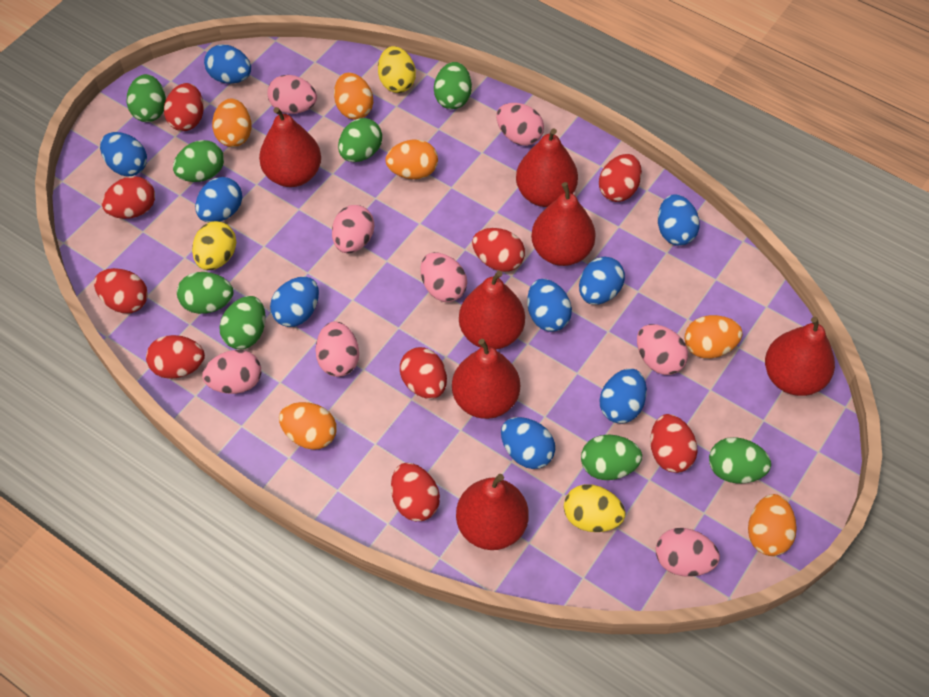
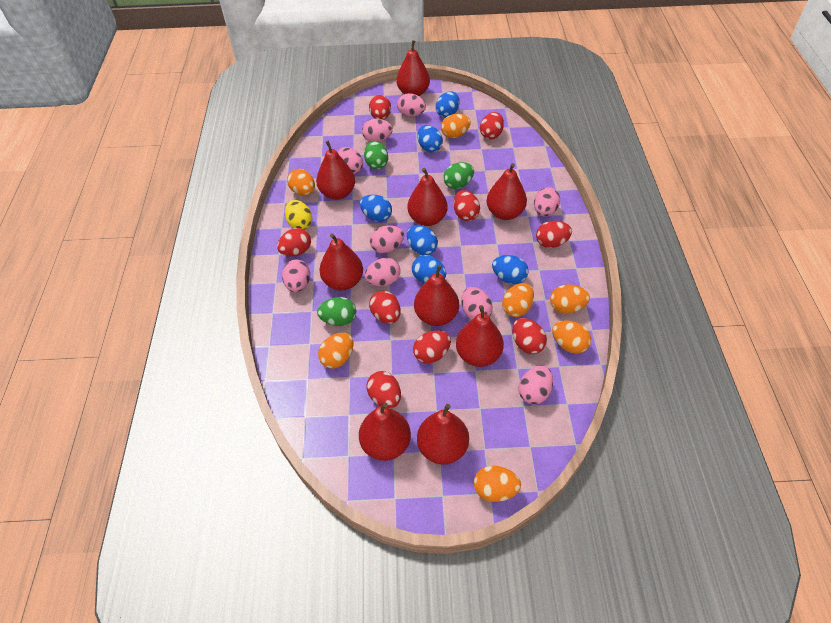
blue egg: [100,132,147,177] [195,177,242,222] [204,45,251,84] [270,277,319,327] [501,417,555,469] [527,279,572,332] [579,257,625,305] [600,369,647,424] [658,194,700,246] = 9 -> [360,195,392,222] [407,225,438,255] [412,255,446,283] [417,125,443,152] [436,91,459,118] [492,255,528,284] = 6
green egg: [127,74,166,122] [173,140,224,182] [177,272,233,314] [220,296,266,349] [338,118,382,162] [434,62,472,109] [581,435,642,480] [709,437,771,483] = 8 -> [317,297,356,326] [364,141,388,169] [443,162,474,189] = 3
orange egg: [212,99,252,147] [279,402,337,450] [334,73,373,120] [385,139,438,179] [684,315,742,359] [748,494,797,556] = 6 -> [287,169,315,195] [318,333,353,369] [441,114,471,138] [474,466,521,502] [502,283,534,317] [550,284,590,314] [552,321,591,354] = 7
pink egg: [202,350,261,394] [267,75,317,114] [316,321,359,377] [332,205,374,253] [420,252,467,302] [496,103,544,146] [637,324,688,375] [656,528,720,577] = 8 -> [282,260,310,292] [338,147,363,174] [362,119,393,142] [364,258,400,286] [370,225,404,254] [397,93,426,117] [461,287,493,320] [519,366,553,405] [534,187,560,217] = 9
red pear: [259,107,321,187] [452,339,520,419] [456,474,529,550] [459,270,525,349] [516,128,578,207] [531,182,596,266] [765,317,835,396] = 7 -> [316,141,355,200] [319,233,363,291] [359,403,411,461] [396,40,430,96] [407,168,448,226] [414,265,459,326] [417,404,469,465] [456,305,504,367] [486,163,527,220] = 9
yellow egg: [192,221,236,270] [378,46,416,93] [564,484,625,532] = 3 -> [285,200,312,230] = 1

